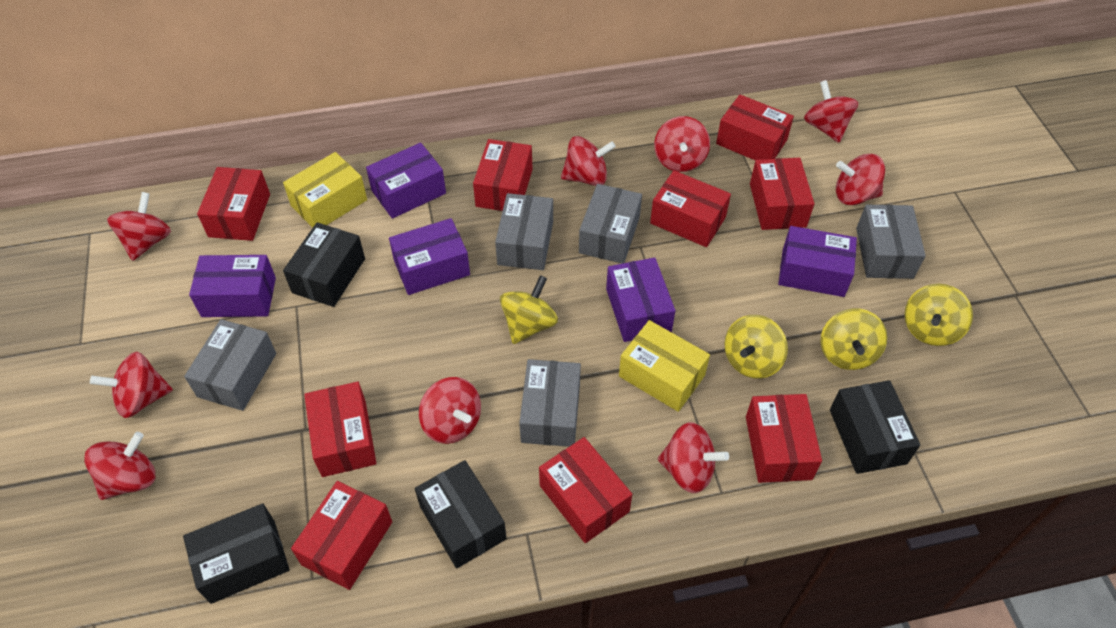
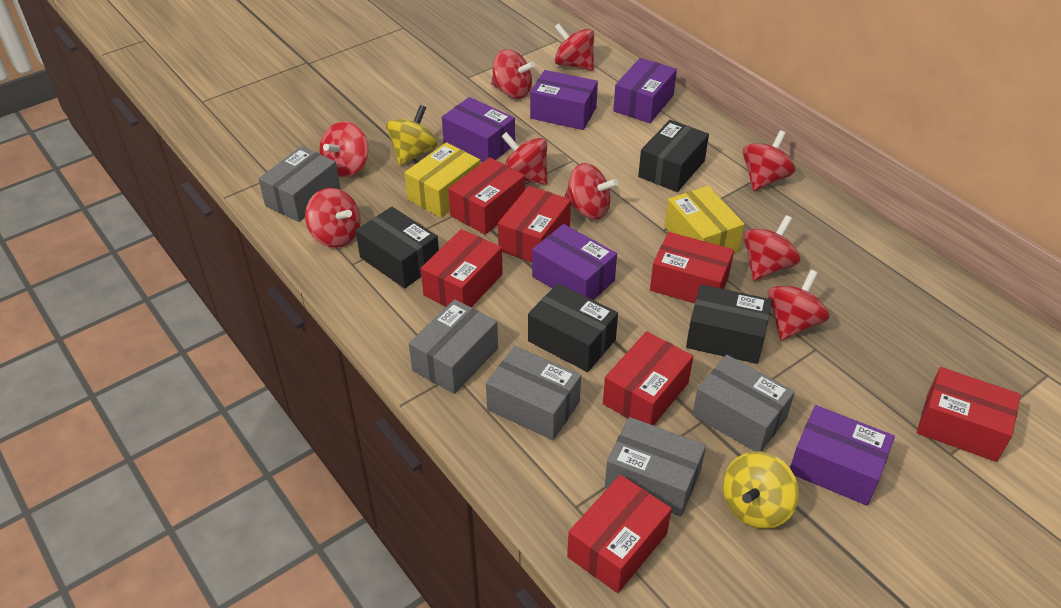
red box: [197,167,270,241] [291,481,392,590] [304,382,376,477] [473,139,533,211] [539,437,632,543] [650,170,731,247] [716,95,794,160] [746,394,822,483] [750,158,814,230] = 9 -> [421,229,503,307] [448,157,525,235] [498,186,571,263] [567,475,672,593] [603,331,693,426] [650,232,734,304] [917,367,1021,462] = 7
yellow spinning top: [500,275,558,344] [724,315,788,379] [820,309,887,370] [904,284,973,346] = 4 -> [386,105,438,166] [723,451,799,529] = 2

